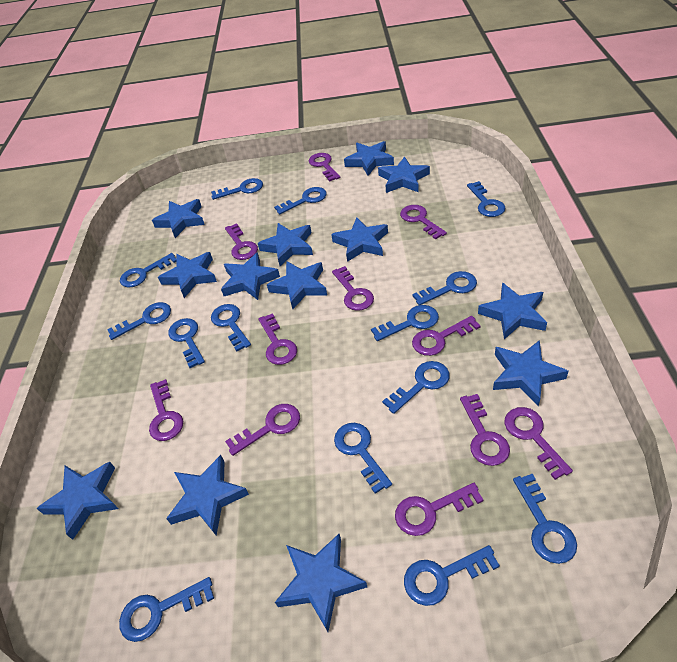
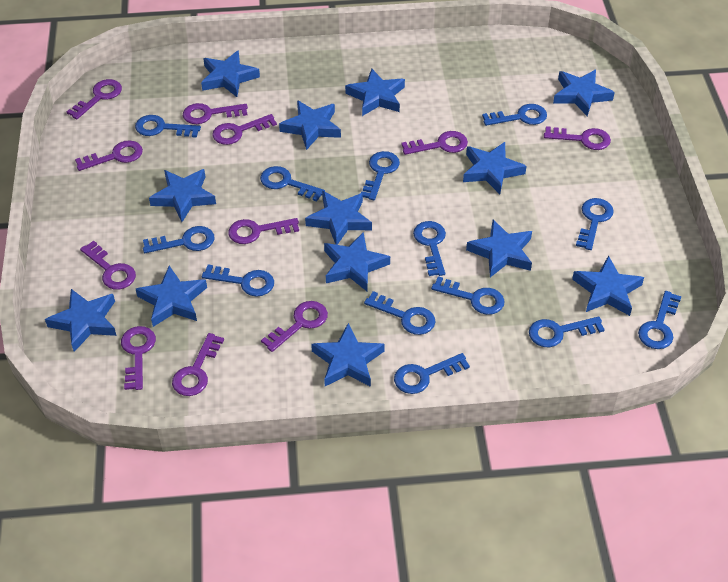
blue key: [107,302,171,340] [119,577,214,642] [120,253,176,288] [168,318,205,368] [211,178,263,200] [211,304,251,351] [274,187,327,214] [334,423,392,494] [371,305,439,341] [382,361,450,414] [404,545,500,606] [412,271,477,305] [467,181,506,217] [513,474,577,564] = 14 -> [135,115,201,138] [143,226,214,253] [202,264,274,297] [260,166,325,201] [361,151,400,200] [364,291,435,335] [394,353,470,394] [413,221,446,276] [431,276,505,315] [482,104,547,126] [529,316,605,347] [576,198,614,250] [638,291,681,349] = 13

